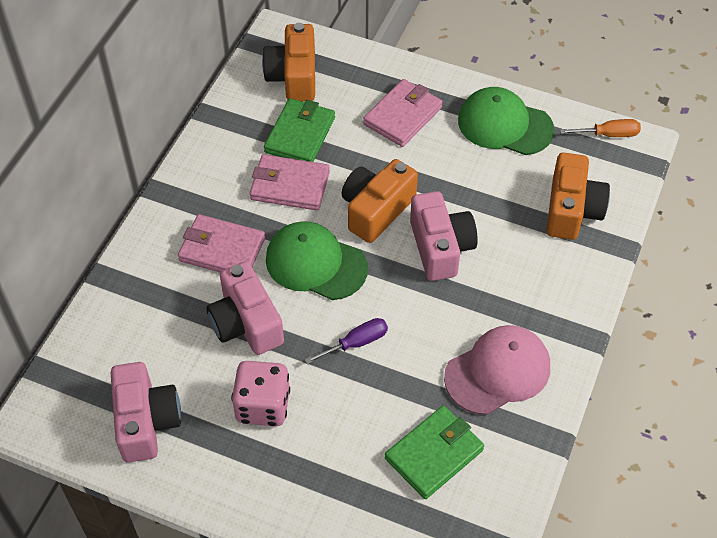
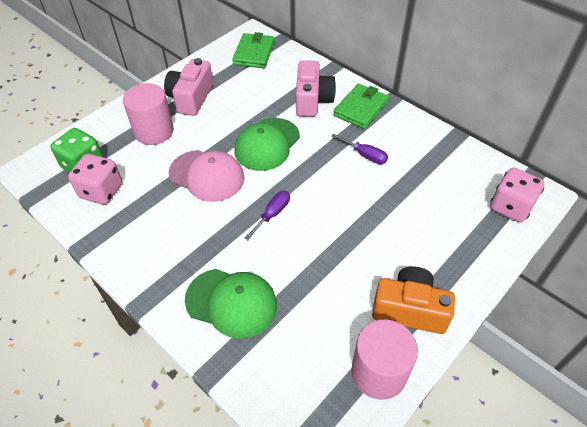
green dice: none = 0 -> [50,128,104,173] = 1
orange camera: [262,23,315,102] [342,159,418,243] [547,152,610,240] = 3 -> [372,267,455,334] = 1
orange screwdriver: [560,119,641,137] = 1 -> none = 0
pink camera: [110,362,181,463] [206,261,284,355] [410,191,478,281] = 3 -> [164,58,213,116] [296,60,336,117] = 2
pink cylinder: none = 0 -> [123,83,174,145] [351,320,418,400] = 2
pink dice: [231,361,290,426] = 1 -> [68,154,122,204] [490,168,545,222] = 2
pink wallet: [178,214,265,272] [250,154,330,211] [363,79,442,147] = 3 -> none = 0
purple screwdriver: [305,318,388,365] = 1 -> [244,191,290,240] [332,134,388,164] = 2

